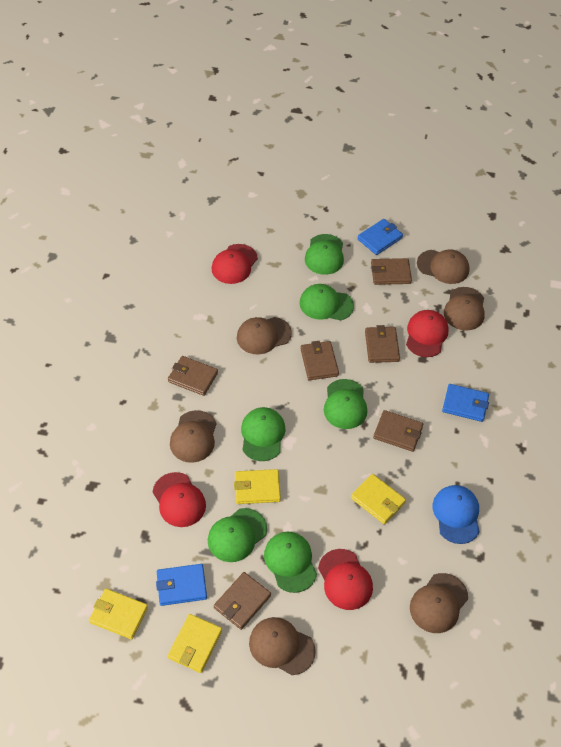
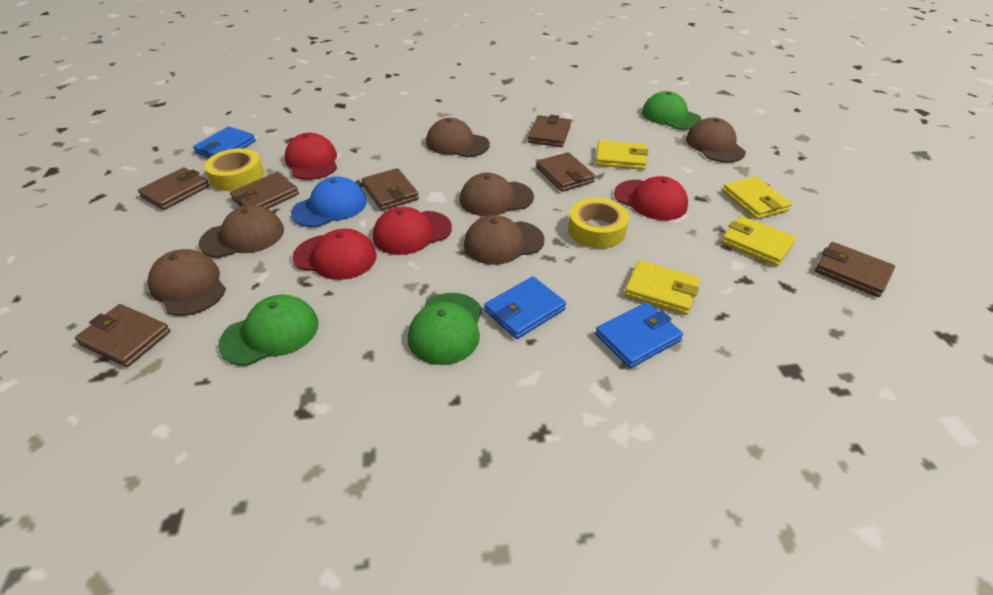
brown wallet: [168,356,218,396] [214,572,271,630] [301,341,339,380] [365,325,400,363] [371,258,412,285] [373,410,423,452] = 6 -> [75,304,170,367] [138,167,210,210] [230,172,299,209] [362,168,419,211] [528,115,571,147] [536,152,595,192] [815,242,895,297] = 7
green cap: [208,508,267,562] [241,407,286,461] [264,532,317,593] [300,284,354,320] [305,234,344,275] [324,379,367,429] = 6 -> [218,294,319,366] [408,293,482,365] [642,91,702,130] = 3
yellow tape: none = 0 -> [204,148,264,191] [568,198,629,249] = 2

